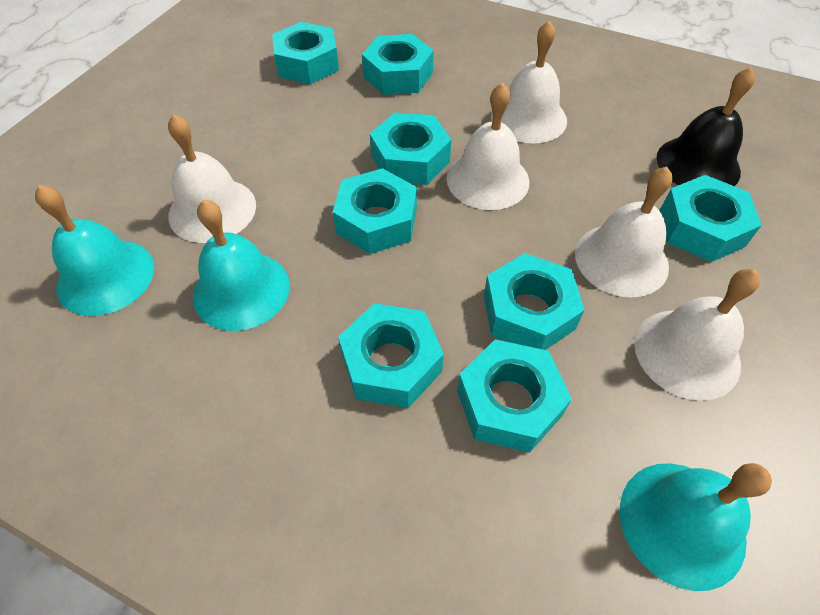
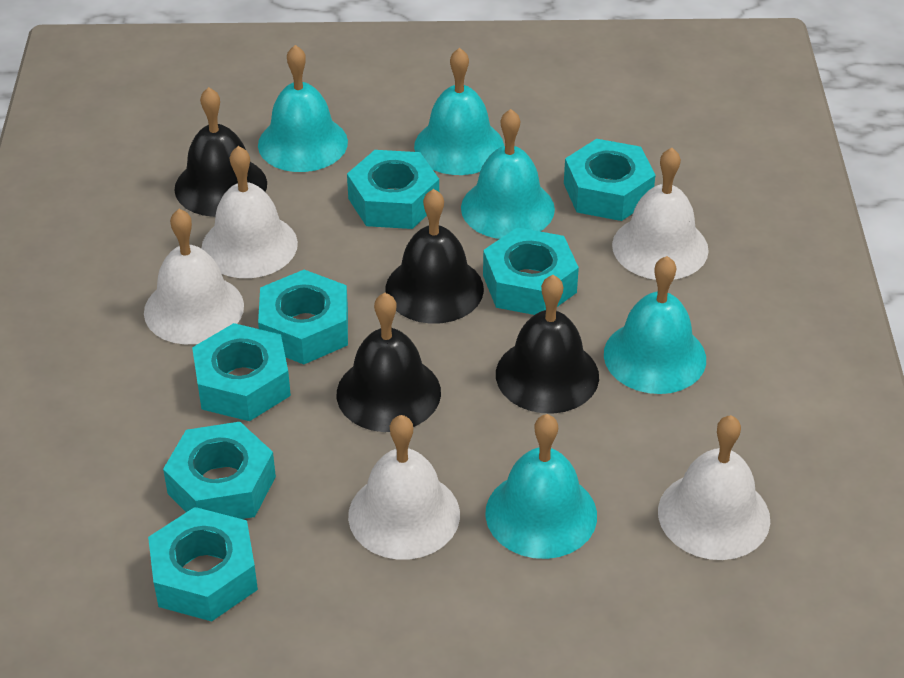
black bell: [657,67,755,186] = 1 -> [174,87,267,217] [337,293,441,432] [385,189,484,324] [496,275,599,413] = 4
turquoise bell: [35,185,154,316] [193,200,290,331] [620,463,772,591] = 3 -> [258,45,348,172] [414,48,504,175] [461,109,555,239] [485,414,597,559] [604,256,706,394] = 5
turquoise nut: [272,22,339,84] [333,168,417,254] [338,303,444,408] [362,34,434,95] [370,113,451,185] [457,339,572,453] [484,253,584,350] [660,175,762,262] = 8 -> [148,507,258,621] [163,422,276,519] [192,323,291,421] [258,270,348,364] [347,150,439,229] [483,227,579,315] [564,139,655,221] = 7

